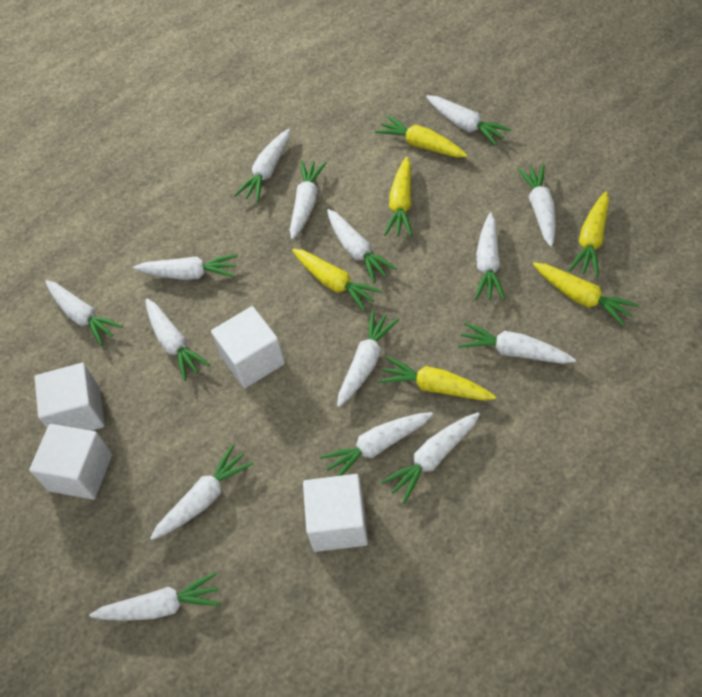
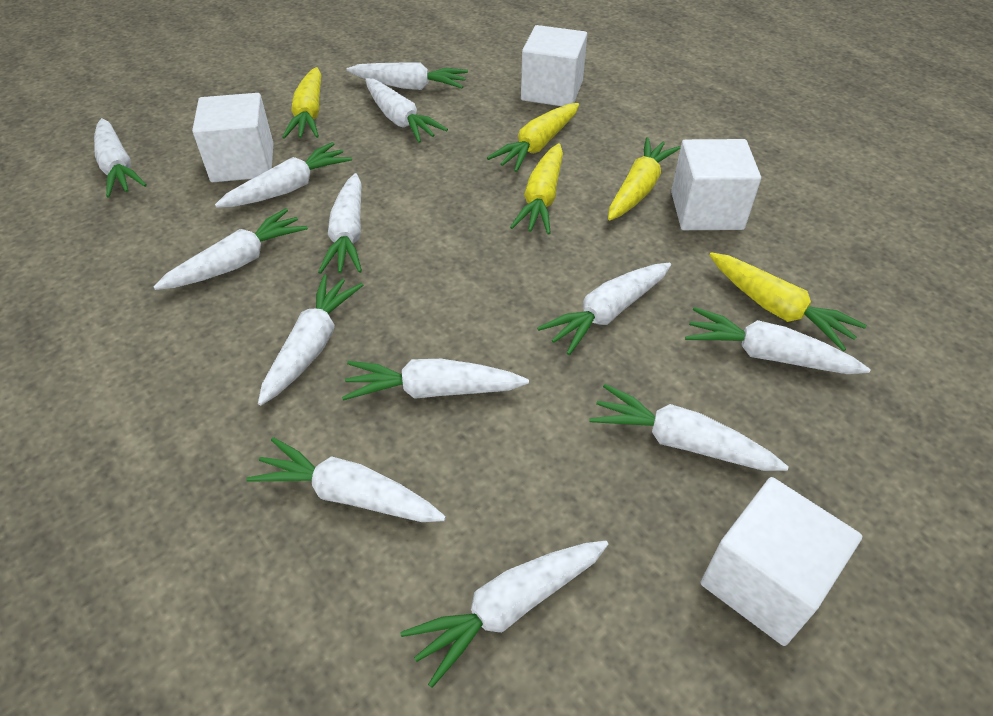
white carrot: [45,280,123,346] [90,572,221,621] [133,254,238,280] [146,298,210,381] [150,444,254,540] [235,129,290,202] [290,160,326,240] [319,412,433,476] [327,209,397,283] [337,310,399,407] [381,412,480,504] [426,95,511,146] [458,322,576,364] [475,213,505,300] [517,164,556,247] = 15 -> [94,118,147,197] [154,208,308,290] [215,142,352,208] [246,437,446,522] [258,274,363,406] [318,173,362,274] [342,359,529,401] [347,62,468,90] [365,78,448,143] [400,541,608,688] [537,263,671,355] [589,384,789,471] [685,307,871,374] = 13
yellow carrot: [292,248,382,311] [375,115,468,157] [378,356,496,401] [384,157,412,236] [533,262,639,327] [569,191,609,277] = 6 -> [282,67,321,139] [487,103,579,172] [510,143,563,234] [608,137,681,220] [709,252,867,351] = 5

